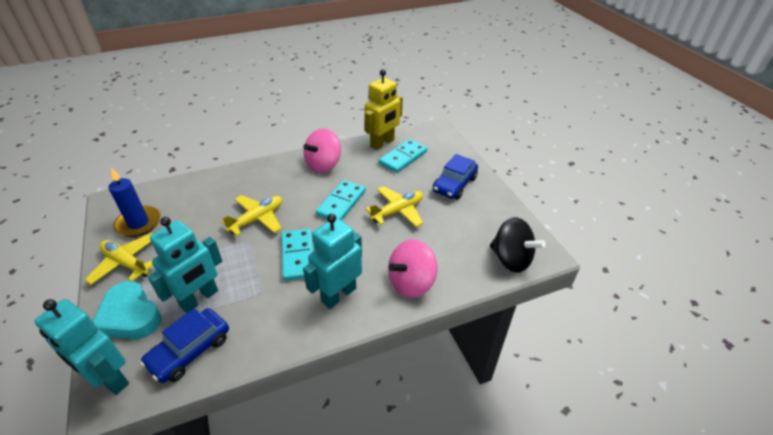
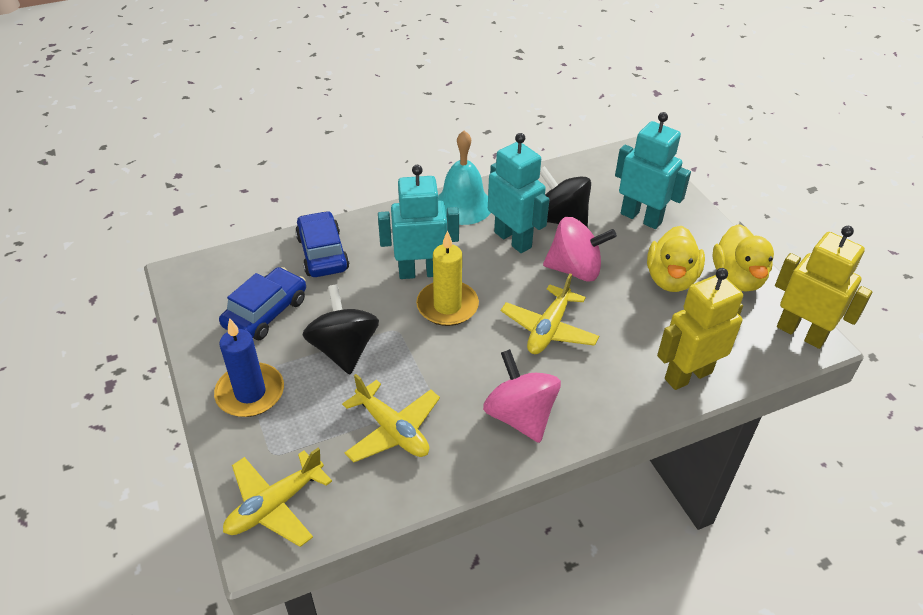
black spinning top: [490,217,546,273] = 1 -> [303,284,379,374] [540,166,591,228] = 2
turquoise bell: none = 0 -> [438,130,491,225] = 1
turquoise domino: [282,229,313,281] [316,180,366,221] [379,139,427,173] = 3 -> none = 0
turquoise heart: [93,281,161,339] = 1 -> none = 0
yellow candle: none = 0 -> [416,230,479,326] = 1
yellow duck: none = 0 -> [647,226,705,292] [712,224,774,292] = 2
yellow robot: [365,69,403,150] = 1 -> [657,268,743,390] [775,226,873,349] = 2

